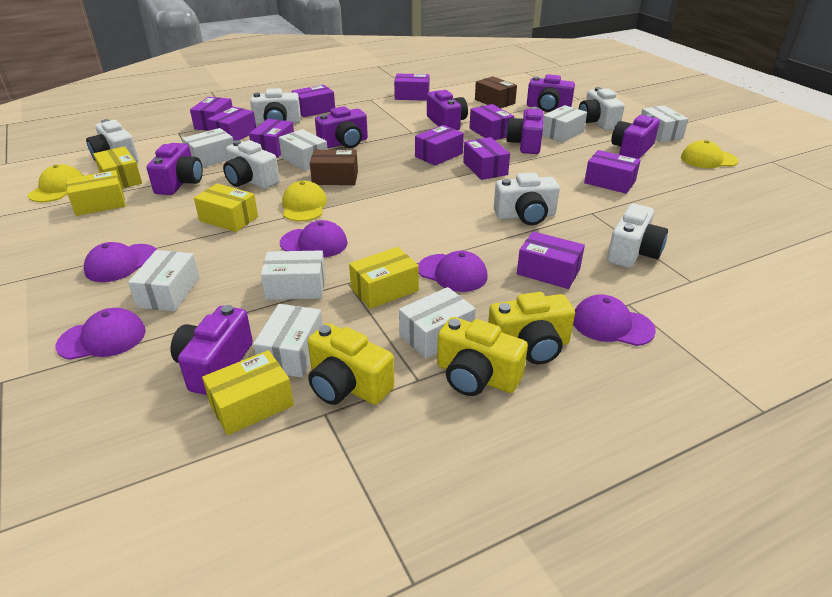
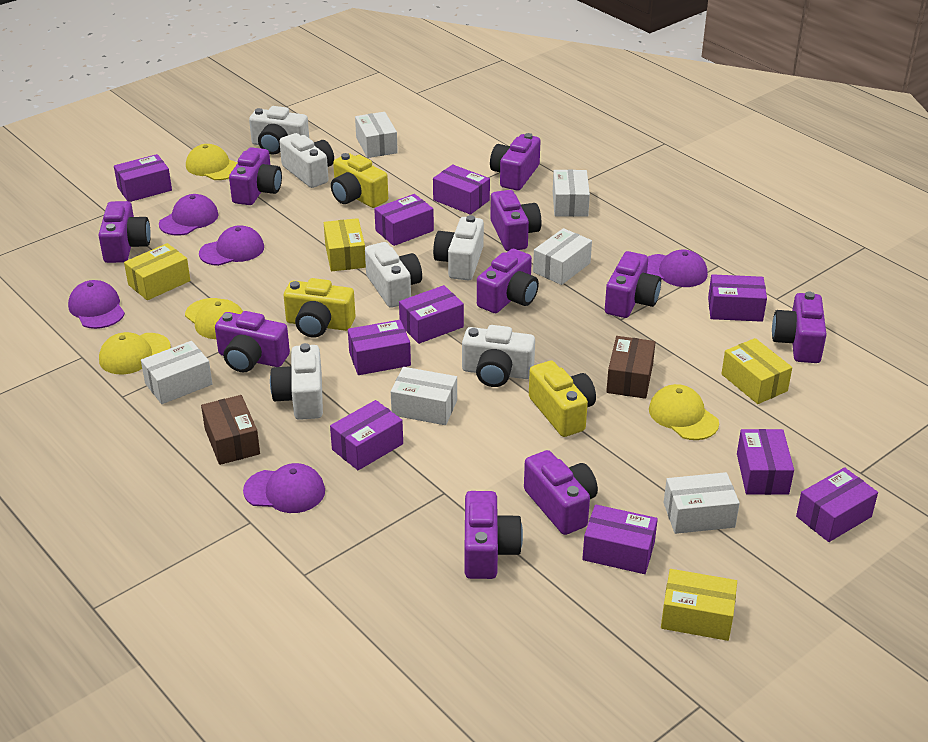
purple camera: [147,143,203,195] [171,305,253,395] [315,106,368,148] [427,90,468,130] [506,107,543,154] [527,74,575,112] [611,114,660,159] = 7 -> [98,201,151,263] [215,311,290,373] [229,147,282,205] [465,491,523,579] [477,249,539,313] [490,133,541,191] [490,190,542,251] [524,450,598,535] [605,251,661,318] [772,292,827,363] = 10
white box: [128,250,199,311] [182,128,233,168] [253,304,323,378] [261,250,325,300] [279,129,328,171] [399,287,476,359] [542,105,587,143] [641,105,688,142] = 8 -> [141,341,212,404] [355,112,398,158] [391,367,457,425] [533,228,592,285] [553,170,590,217] [664,472,740,534] = 6
yellow box: [67,170,126,216] [93,146,142,189] [194,183,258,232] [202,350,294,435] [349,247,419,309] = 5 -> [124,243,190,300] [324,218,366,271] [661,569,737,641] [721,338,792,404] = 4
yellow cap: [28,164,83,202] [282,181,327,221] [681,140,738,168] = 3 -> [99,332,171,374] [185,298,243,339] [186,144,237,180] [649,384,719,440] = 4

